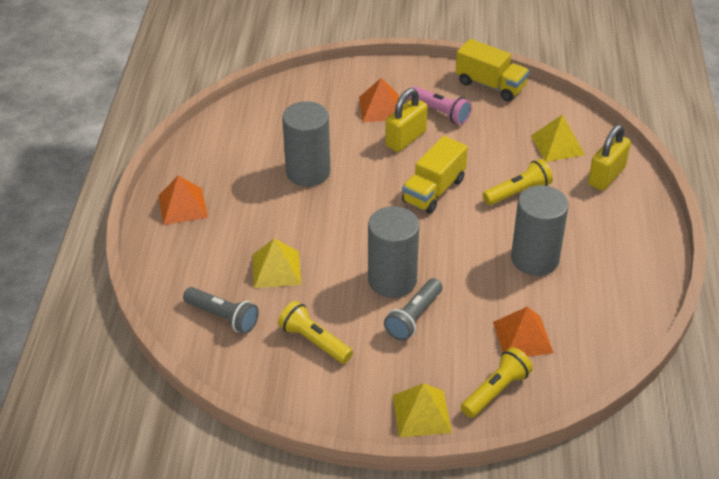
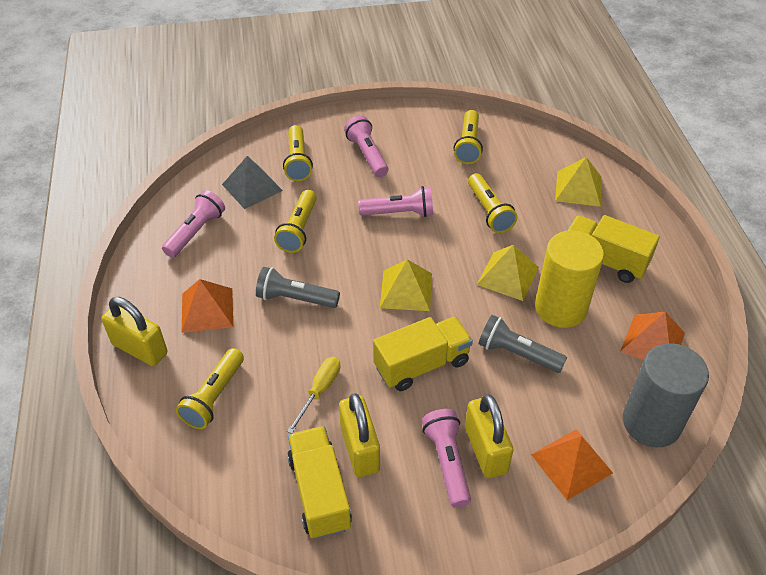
grey cylinder: [282,101,330,186] [368,206,419,298] [511,185,569,276] = 3 -> [623,343,709,447] = 1
grey pyramid: none = 0 -> [222,156,283,209] = 1
pink flashlight: [409,86,472,125] = 1 -> [162,190,225,258] [344,116,388,177] [358,186,433,217] [422,409,471,508] = 4
yellow cylinder: none = 0 -> [535,230,604,328] = 1
yellow flashlight: [278,301,353,364] [461,347,533,418] [483,159,553,205] = 3 -> [176,348,244,429] [274,190,317,253] [283,125,313,181] [454,110,483,164] [468,173,517,233] = 5
yellow padlock: [385,88,427,152] [588,125,631,191] = 2 -> [101,297,167,366] [339,393,380,477] [465,394,513,478] = 3
yellow screwdriver: none = 0 -> [287,357,341,434] = 1
yellow truck: [402,136,468,214] [456,39,529,101] = 2 -> [287,426,352,539] [373,317,473,391] [567,215,660,283] = 3

